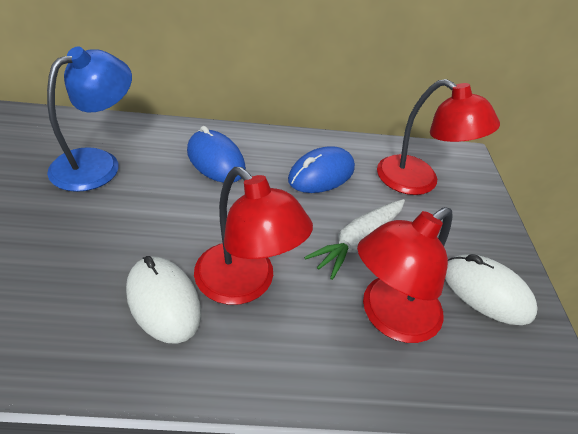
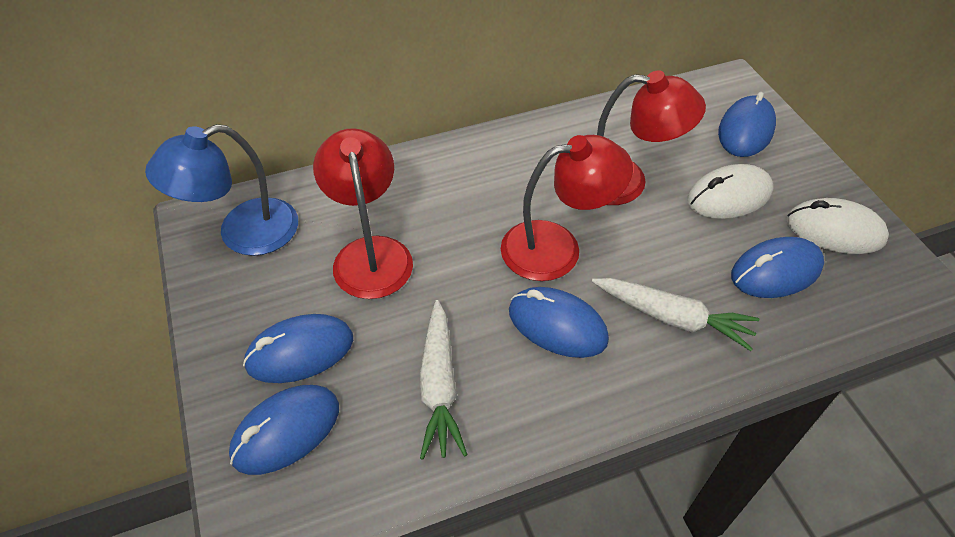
blue mouse: [187,126,246,183] [288,146,355,193] = 2 -> [229,385,339,475] [243,314,353,383] [509,287,609,358] [718,92,776,157] [731,237,824,298] = 5
white carrot: [304,199,405,280] = 1 -> [420,300,468,460] [592,278,760,351] = 2

